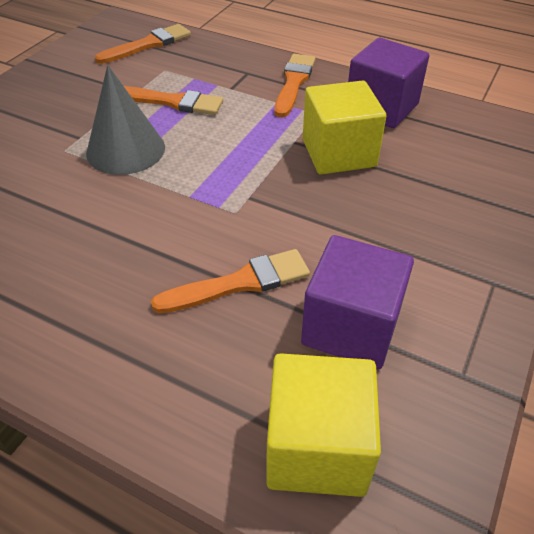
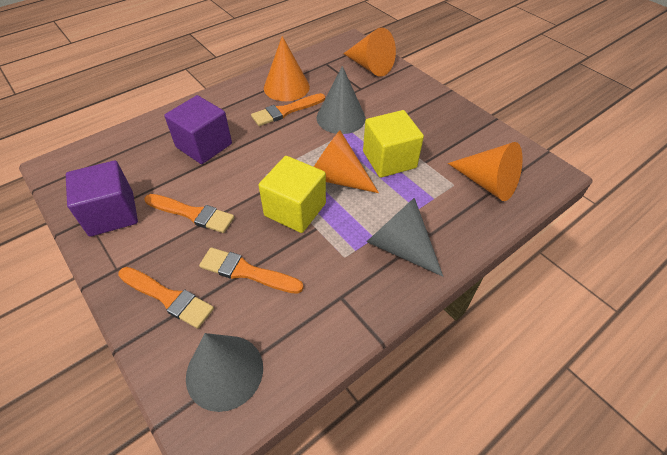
grey cone: [86,65,165,175] = 1 -> [186,333,263,412] [317,66,365,134] [366,198,443,277] = 3
orange cone: none = 0 -> [264,36,310,101] [314,131,379,193] [343,27,396,77] [448,142,523,201] = 4

